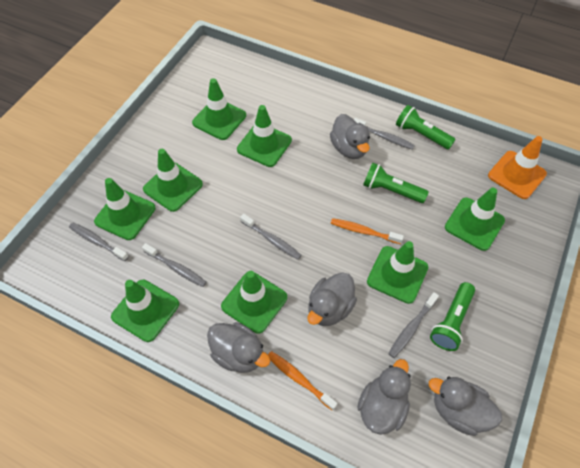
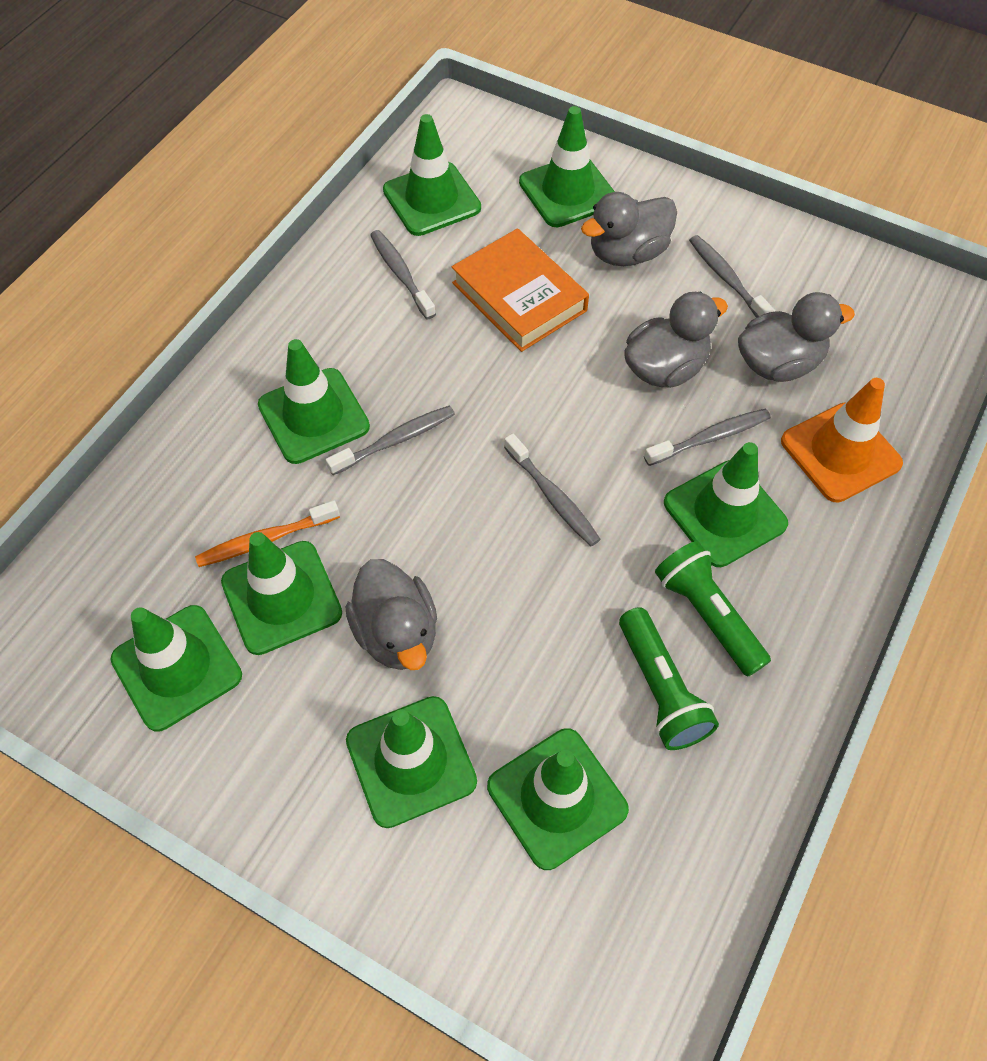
green flashlight: [363,163,429,203] [396,105,456,150] [430,282,475,351] = 3 -> [619,607,719,750] [655,541,771,677] = 2
grey duck: [207,322,270,373] [307,272,357,326] [330,114,370,159] [357,359,411,435] [429,377,502,436] = 5 -> [345,559,437,670] [581,192,677,266] [624,292,728,388] [738,292,855,382] = 4
orange book: none = 0 -> [452,228,589,352] = 1
orange toothbrush: [268,351,338,411] [331,218,404,244] = 2 -> [195,500,340,567] = 1

